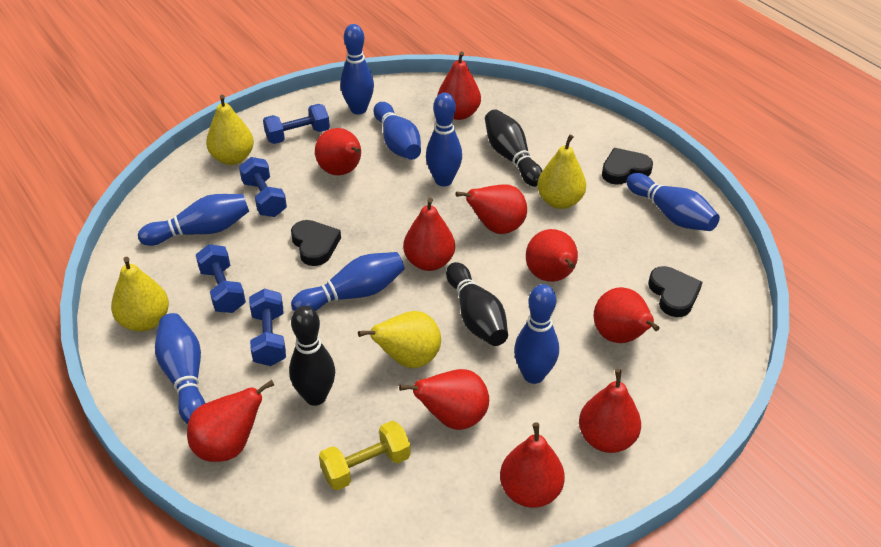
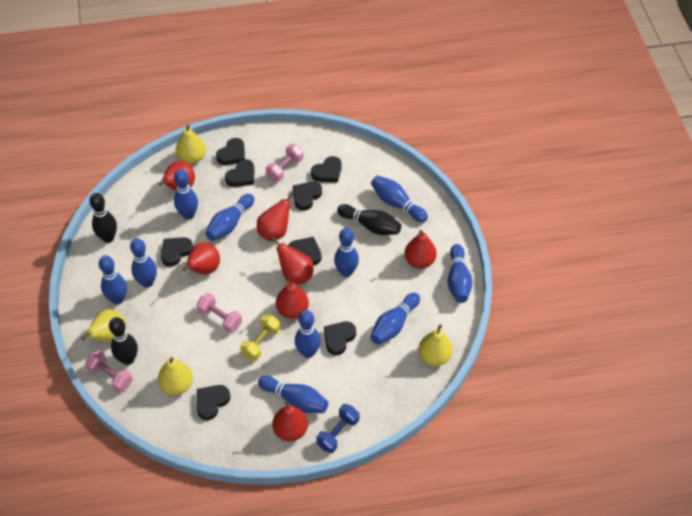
black heart: [291,220,341,266] [602,148,653,185] [648,266,702,317] = 3 -> [161,237,193,267] [197,385,230,420] [216,138,245,165] [225,159,254,187] [288,237,322,266] [293,182,322,211] [311,156,342,183] [324,322,356,355] = 8
blue bowling pin: [138,194,249,246] [155,313,205,424] [291,252,405,311] [340,24,374,114] [373,102,421,160] [426,93,462,187] [514,284,559,384] [627,173,720,231] = 8 -> [99,256,127,304] [130,238,157,288] [174,169,198,220] [205,194,254,241] [258,376,328,413] [295,310,321,358] [334,228,359,277] [370,293,420,345] [371,175,428,223] [448,244,473,303] = 10
blue dumbbell: [196,244,246,313] [239,157,287,217] [249,289,286,366] [263,104,330,144] = 4 -> [316,404,359,453] = 1
pink dumbbell: none = 0 -> [85,350,133,392] [197,293,242,333] [266,144,303,182] = 3
red pear: [187,380,274,462] [315,128,361,175] [399,369,489,430] [403,198,455,271] [437,51,481,120] [456,184,527,234] [500,422,565,508] [526,229,578,282] [579,369,641,453] [594,287,660,343] = 10 -> [159,161,195,191] [183,243,220,275] [257,192,294,241] [272,237,314,285] [272,400,308,442] [276,281,309,319] [405,230,437,269] = 7

